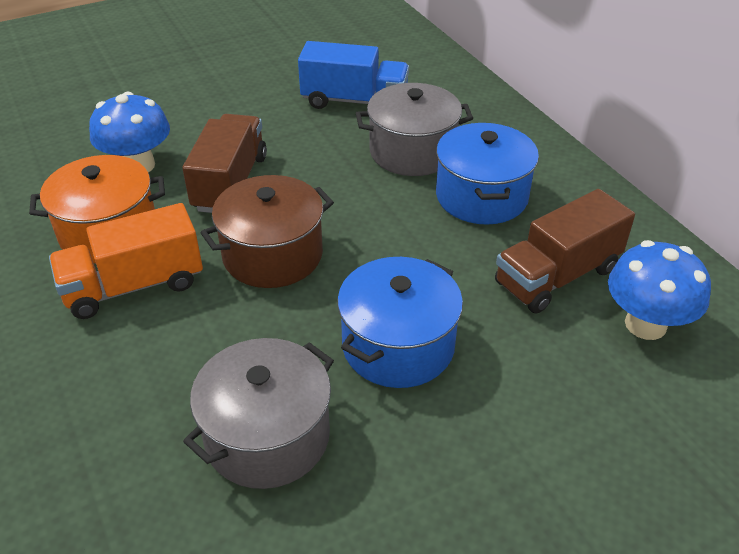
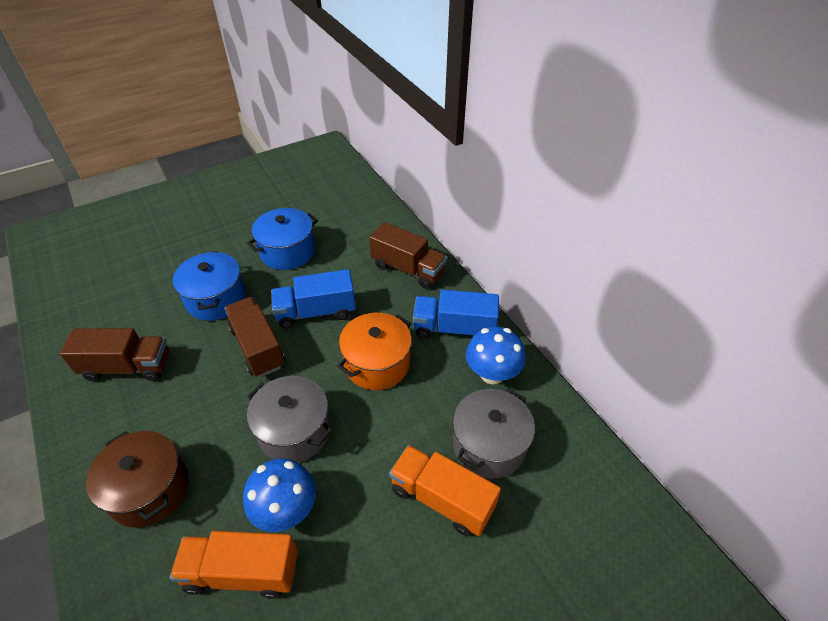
blue truck: [298,41,409,109] = 1 -> [271,269,356,329] [413,290,499,339] = 2
brown truck: [182,114,267,213] [495,189,635,313] = 2 -> [60,328,169,381] [224,297,285,377] [369,222,447,289] = 3
orange truck: [49,203,203,319] = 1 -> [170,531,298,599] [389,445,501,536] = 2

